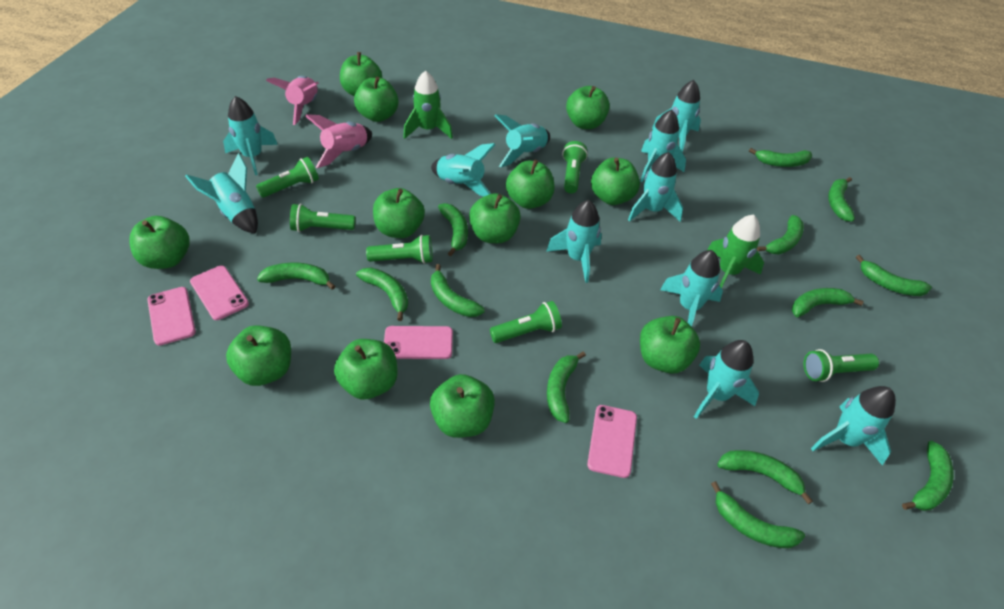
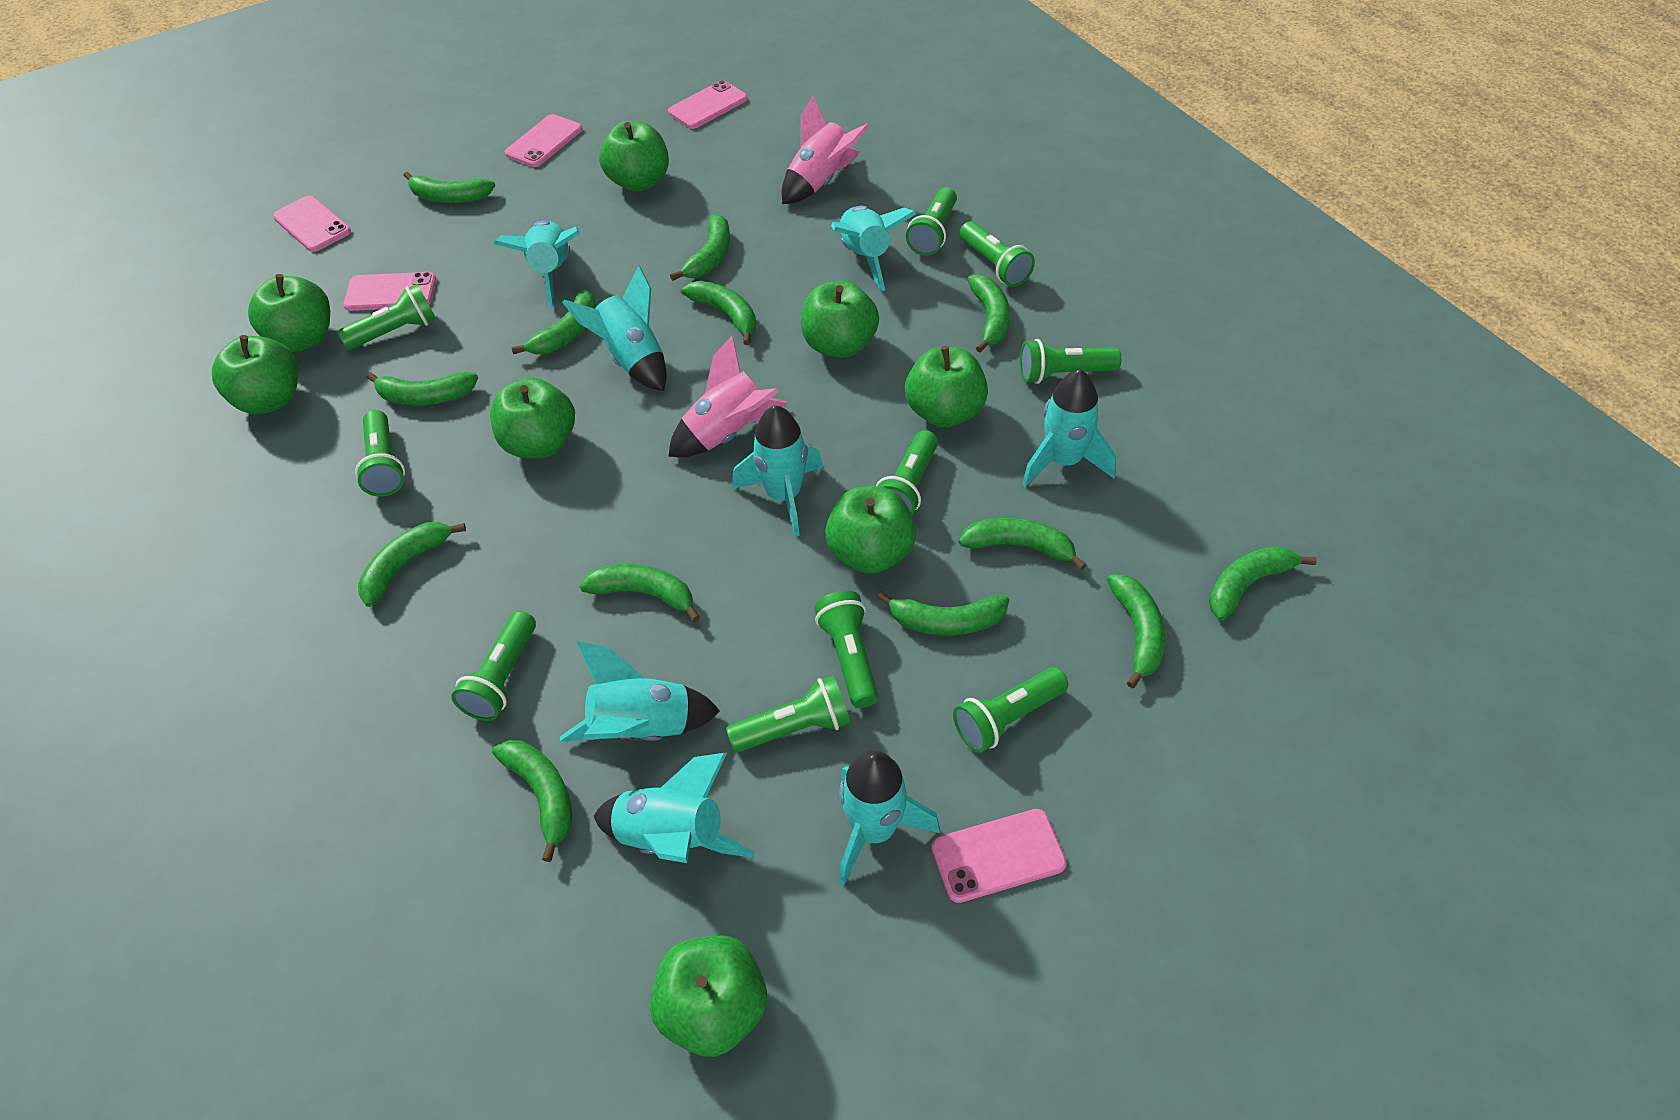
green apple: [129,216,190,269] [226,325,291,386] [334,339,398,400] [340,52,382,96] [354,76,399,122] [373,188,425,238] [430,374,495,438] [469,193,521,243] [506,160,554,209] [566,86,610,129] [591,158,640,205] [640,316,700,374] = 12 -> [212,335,298,414] [248,274,330,352] [490,377,575,458] [599,121,669,192] [650,935,767,1057] [801,280,879,358] [825,486,916,574] [905,346,988,428] = 8
green flashlight: [256,157,319,198] [290,204,355,232] [366,235,433,264] [490,301,562,343] [562,141,588,193] [804,349,879,382] = 6 -> [337,284,436,350] [355,410,405,497] [451,611,536,721] [726,676,850,753] [814,591,878,708] [876,430,938,515] [906,187,957,256] [953,667,1068,753] [959,221,1035,287] [1020,339,1121,384] = 10
green rocket: [403,70,453,139] [707,214,764,288] = 2 -> none = 0
pink phone: [147,287,196,346] [190,265,249,320] [384,326,453,359] [587,405,637,478] = 4 -> [273,196,351,252] [343,272,436,311] [505,114,582,167] [668,80,748,129] [931,809,1067,903] = 5
turquoise rocket: [185,153,258,234] [223,96,278,175] [431,143,496,196] [495,114,550,167] [546,200,602,283] [628,152,683,222] [640,110,686,182] [652,80,701,153] [660,250,723,327] [694,340,759,419] [811,386,896,466] = 11 -> [494,221,580,308] [560,641,720,741] [562,265,667,391] [594,753,755,863] [732,405,823,537] [831,206,916,291] [839,750,940,885] [1022,369,1116,487] = 8

